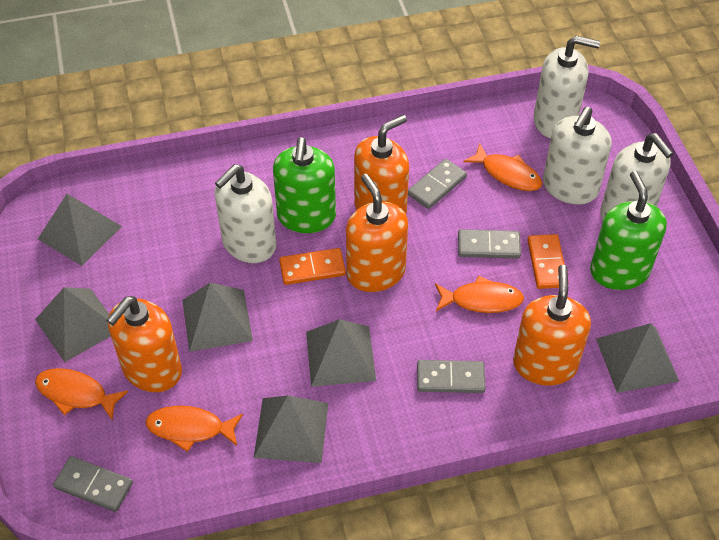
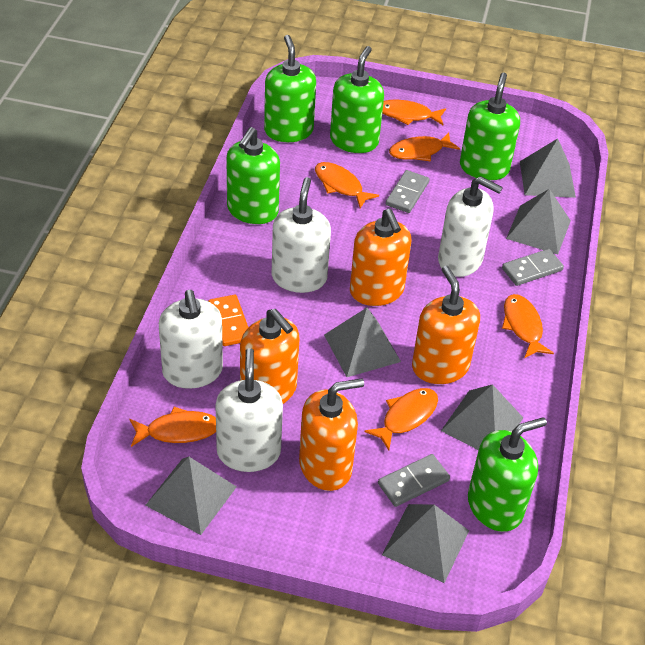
green soap dispenser: [273,137,336,233] [590,171,667,290] = 2 -> [226,127,280,224] [264,35,316,142] [330,46,384,153] [460,73,520,180] [468,417,547,532] = 5
grey domino: [53,456,133,512] [408,159,467,209] [417,360,486,393] [458,229,521,259] = 4 -> [378,454,450,507] [386,170,429,213] [502,249,564,286] = 3
orange domino: [279,248,346,285] [527,234,569,289] = 2 -> [209,295,249,346] = 1
orange fish: [35,368,128,420] [145,406,243,452] [435,276,524,313] [463,143,542,191] = 4 -> [130,407,216,447] [315,162,379,208] [364,388,438,450] [382,100,446,125] [389,132,460,161] [502,294,554,358] = 6

